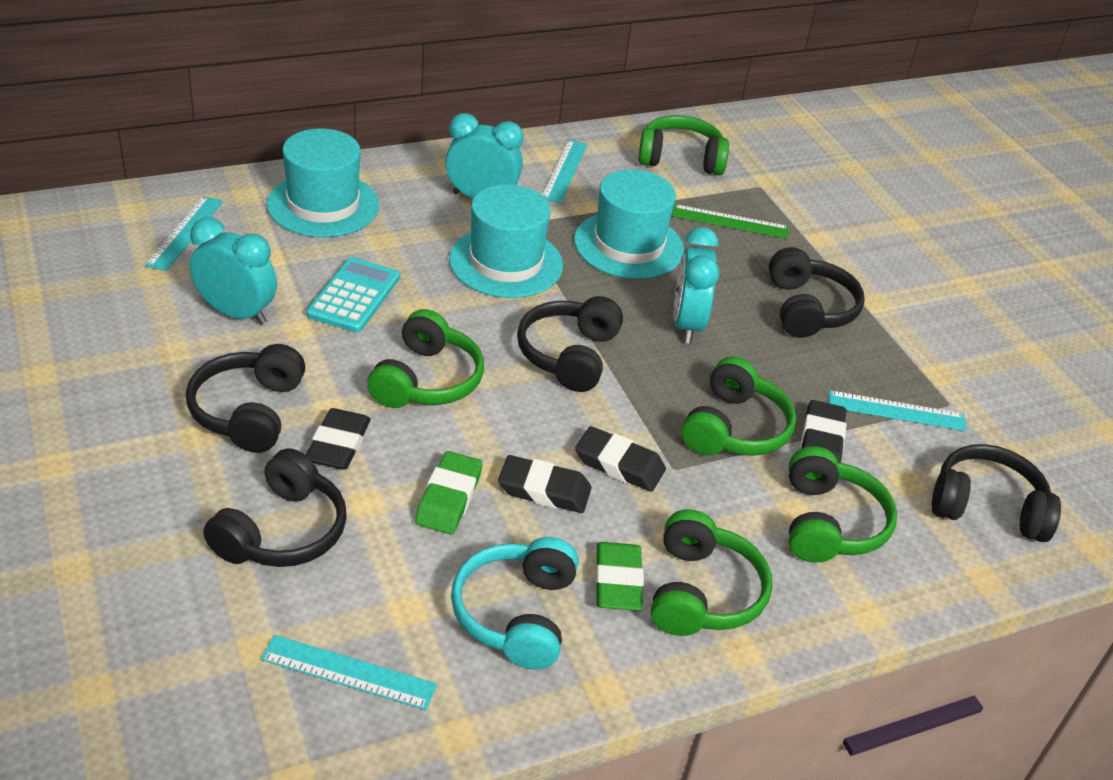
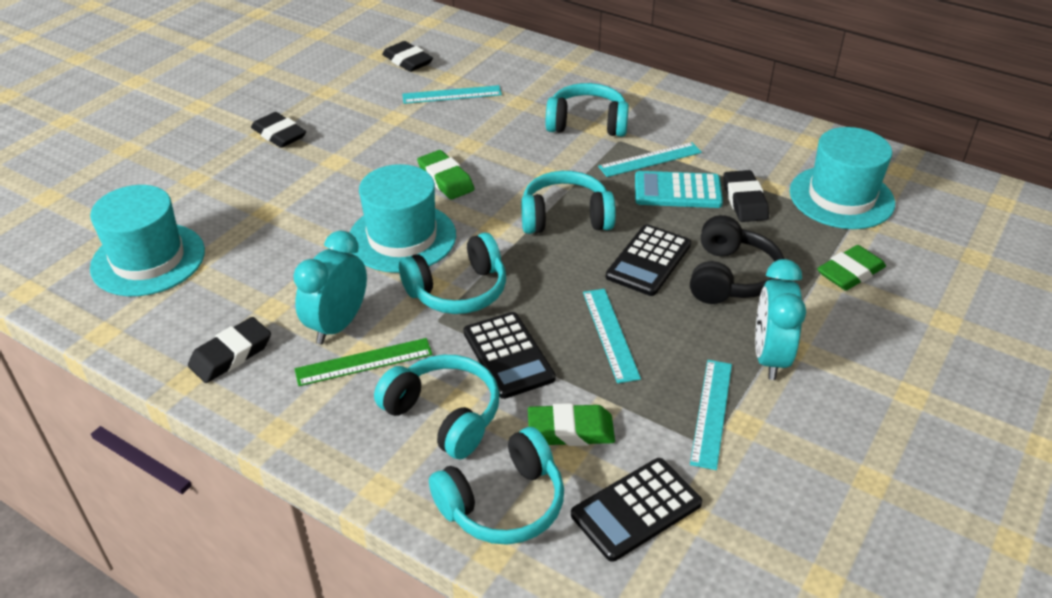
black calculator: none = 0 -> [463,312,556,399] [571,458,702,562] [606,224,691,296] = 3
black headphones: [186,344,305,453] [203,448,347,567] [517,296,623,392] [769,247,865,338] [932,444,1061,542] = 5 -> [690,215,785,304] = 1
green eraser: [415,451,483,534] [595,542,644,611] = 2 -> [417,150,474,200] [528,403,615,446] [817,245,886,291] = 3
green headphones: [367,309,484,408] [638,115,729,175] [651,509,773,636] [681,357,796,456] [789,446,897,563] = 5 -> none = 0
turquoise clock: [190,217,277,325] [445,113,523,198] [673,227,719,344] = 3 -> [293,231,367,345] [755,259,806,380] = 2
turquoise headphones: [451,537,579,670] = 1 -> [374,355,500,459] [399,233,506,314] [429,427,564,545] [521,171,616,234] [545,83,629,137] = 5

